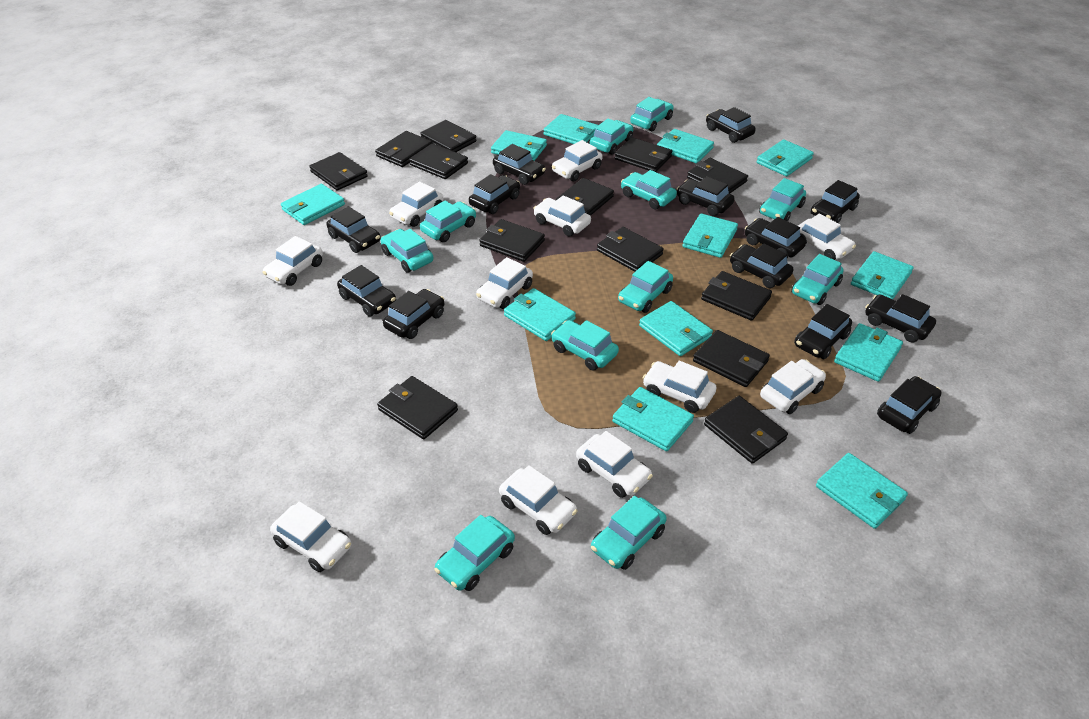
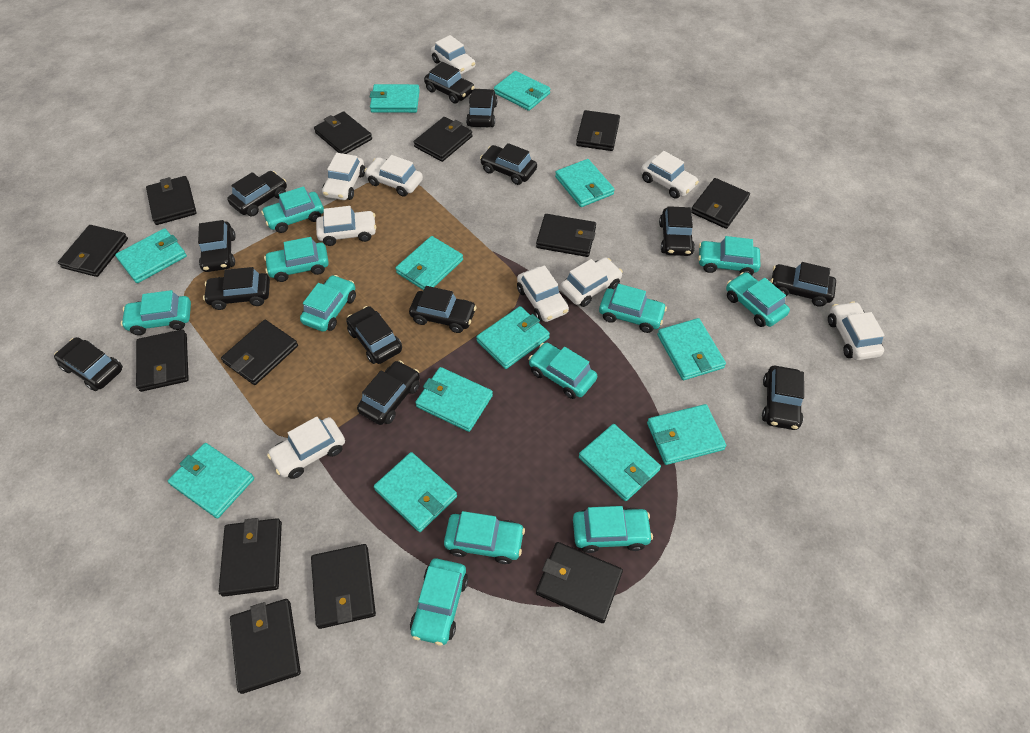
white car: [263,236,323,286] [270,501,351,572] [389,181,443,227] [476,257,533,309] [499,465,577,535] [533,195,591,237] [552,140,603,181] [576,431,653,498] [643,361,717,413] [760,359,826,414] [798,214,856,260] = 11 -> [267,417,345,479] [316,206,376,246] [322,153,365,200] [364,155,423,197] [431,35,475,75] [517,265,569,322] [560,258,623,307] [641,151,699,199] [828,301,885,360] = 9

